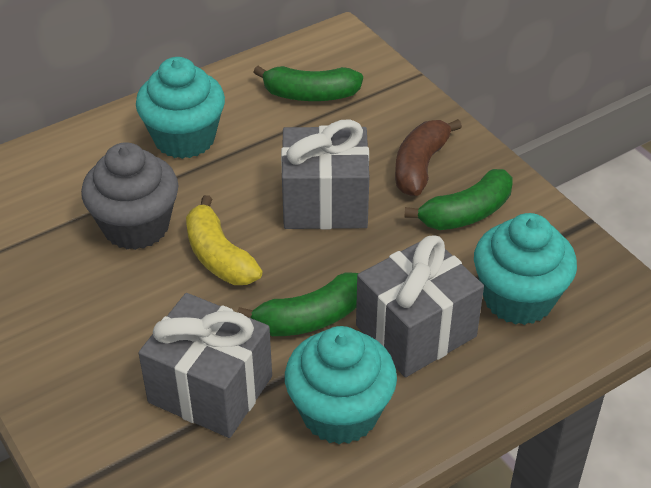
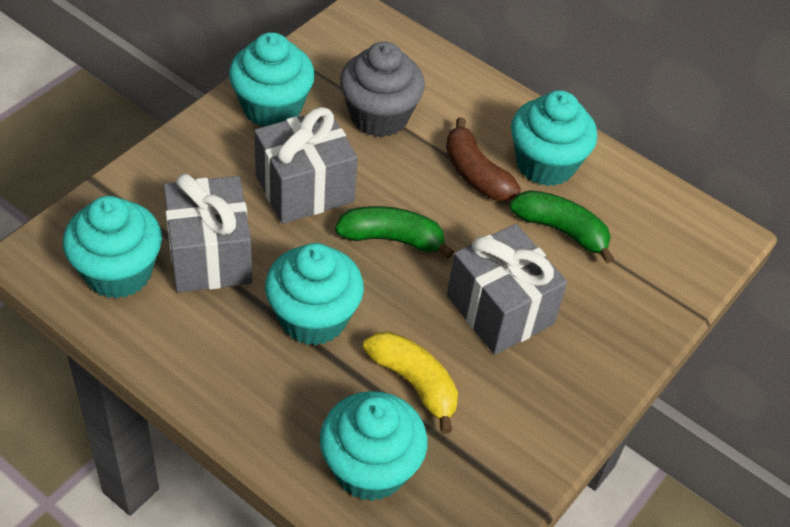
green banana: [237,273,358,336] [254,66,363,101] [404,169,513,230] = 3 -> [335,206,454,259] [509,190,614,264] = 2
turquoise cupcake: [136,57,225,159] [285,326,397,444] [474,213,577,325] = 3 -> [63,196,162,299] [229,32,315,127] [265,243,364,345] [320,391,427,501] [511,90,597,186] = 5

